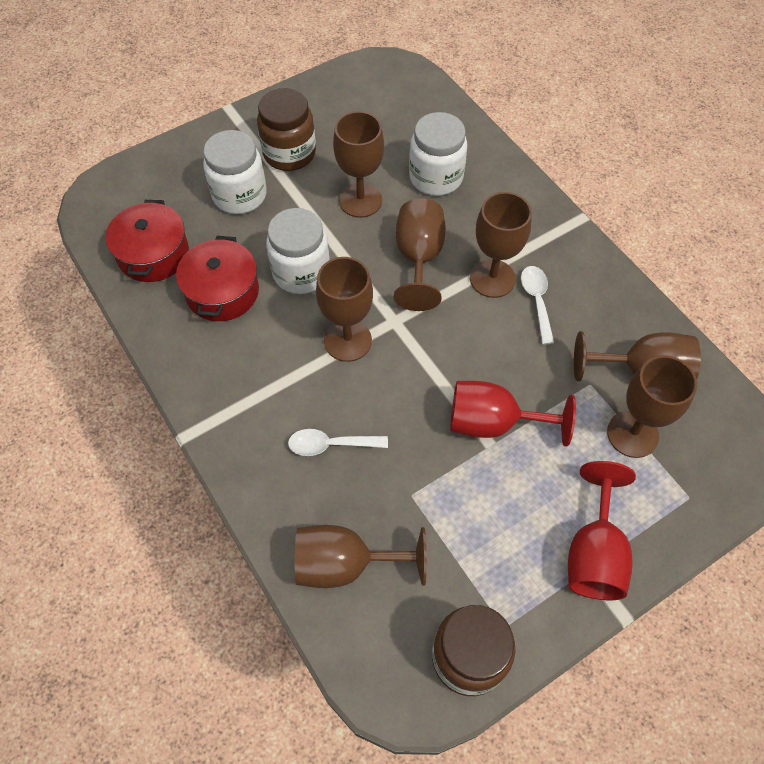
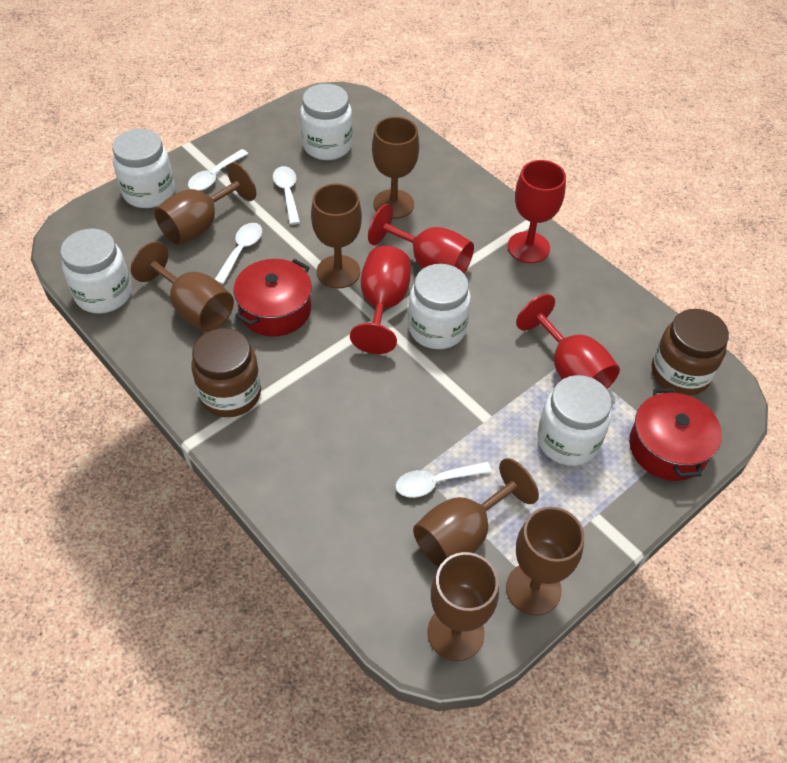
red goblet: [450,381,576,447] [568,461,636,600] = 2 -> [350,246,411,354] [368,204,474,273] [508,160,566,263] [516,294,620,389] = 4
white jar: [203,130,267,214] [266,208,330,294] [409,112,467,196] = 3 -> [60,229,132,313] [112,129,175,208] [300,84,353,160] [408,264,471,349] [537,375,612,466] = 5
white spoon: [288,429,388,456] [521,266,554,344] = 2 -> [188,149,248,191] [215,223,262,284] [273,166,300,225] [396,462,492,498] = 4

